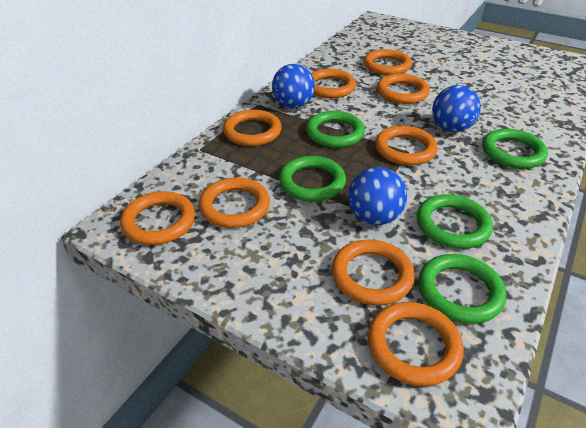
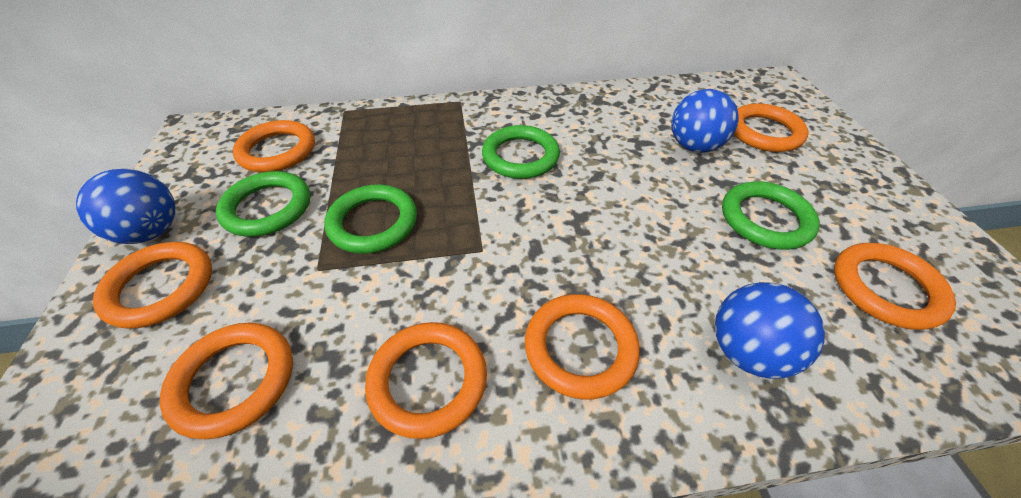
green ring: [279,156,346,202] [306,111,365,148] [417,194,493,249] [418,254,506,324] [482,129,548,169] = 5 -> [216,171,310,237] [324,184,417,254] [482,125,560,179] [722,181,820,250] = 4
orange ring: [120,191,195,245] [199,177,270,228] [223,110,282,146] [311,69,356,98] [332,240,415,306] [364,49,412,75] [368,302,463,386] [375,126,438,165] [377,74,430,104] = 9 -> [93,242,212,329] [160,323,293,439] [233,120,315,172] [365,322,487,439] [525,294,640,400] [734,103,808,152] [834,243,956,330] = 7

